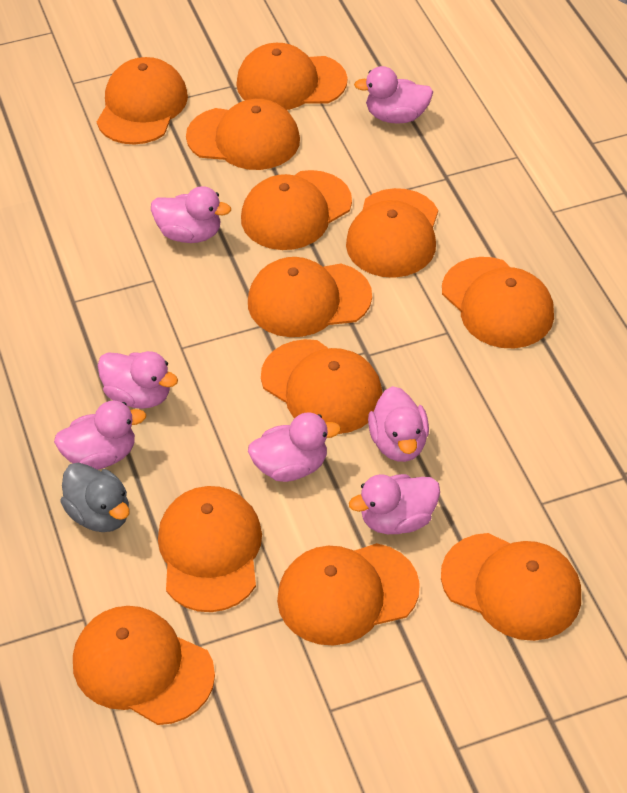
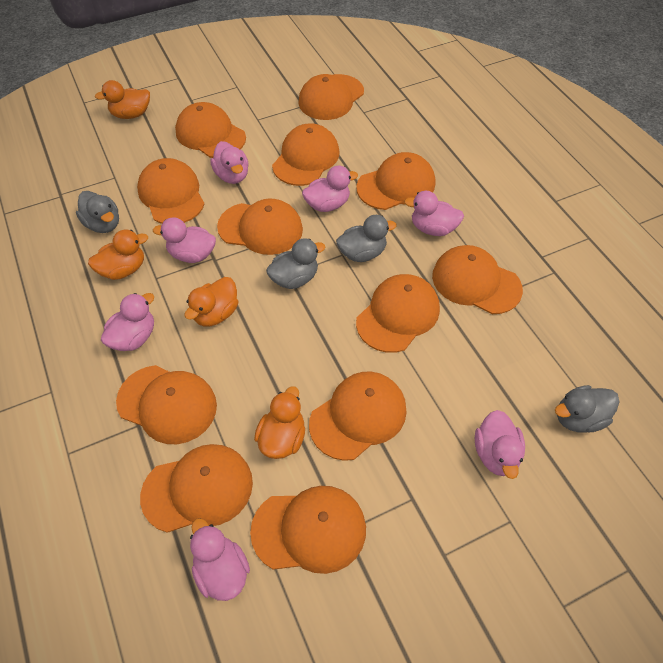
grey duck: [60,463,129,532] = 1 -> [76,191,119,233] [266,238,325,289] [336,215,396,262] [555,385,619,433] = 4
orange duck: none = 0 -> [88,230,148,280] [95,80,150,119] [184,277,238,327] [254,386,305,459] = 4

